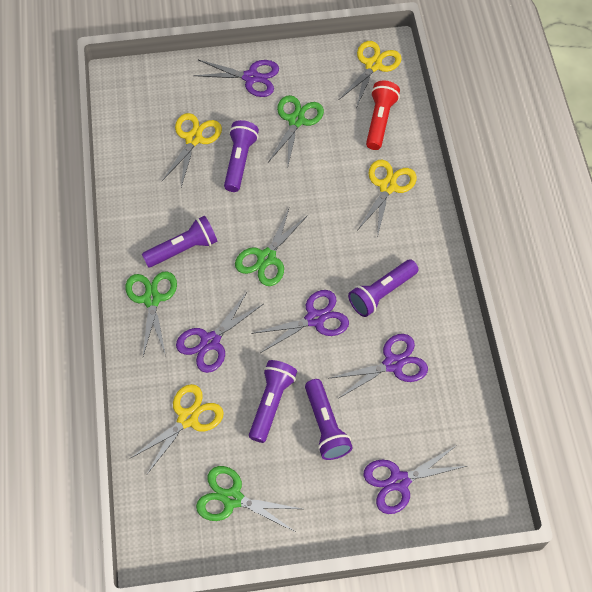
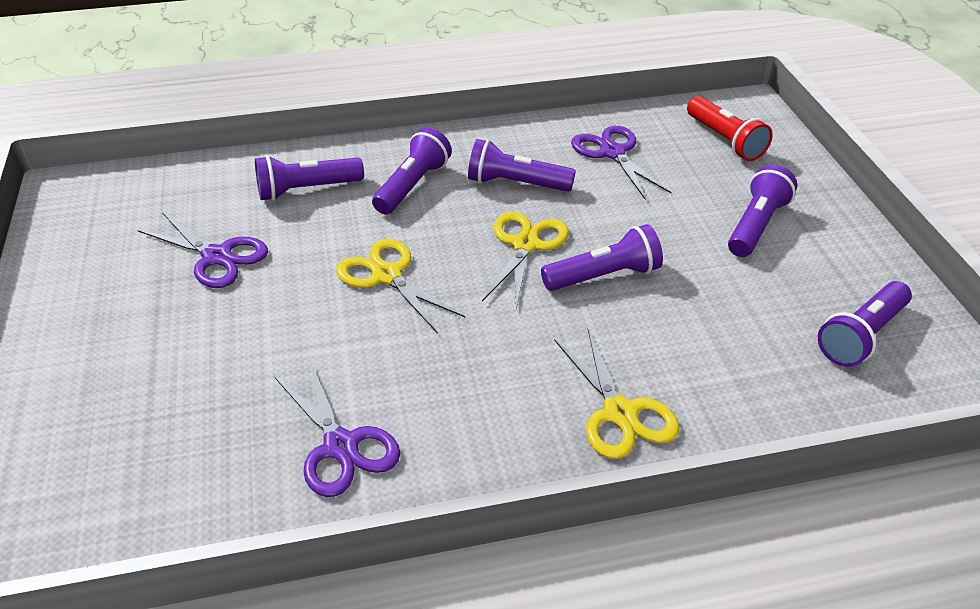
green scissors: [125,271,177,356] [196,466,302,532] [235,206,308,286] [268,95,324,169] = 4 -> none = 0
purple flashlight: [142,216,218,267] [224,120,259,192] [249,360,297,443] [305,379,353,460] [348,260,419,317] = 5 -> [255,155,364,201] [372,127,452,214] [468,139,576,192] [541,224,663,291] [728,165,797,257] [818,281,912,367] = 6
purple scissors: [176,291,263,373] [193,60,279,97] [251,290,349,353] [330,334,428,399] [363,445,467,514] = 5 -> [138,212,268,288] [275,361,400,497] [571,126,672,200] = 3
yellow scissors: [131,384,224,474] [161,113,222,187] [339,41,402,108] [358,160,417,238] = 4 -> [336,239,465,332] [482,212,569,309] [554,329,679,459] = 3

